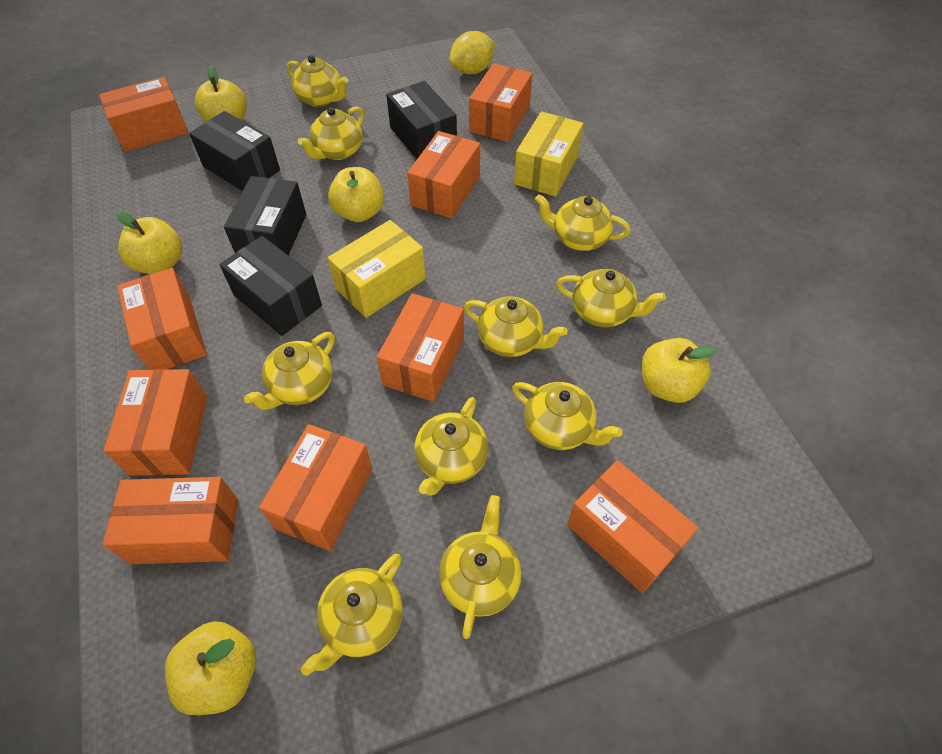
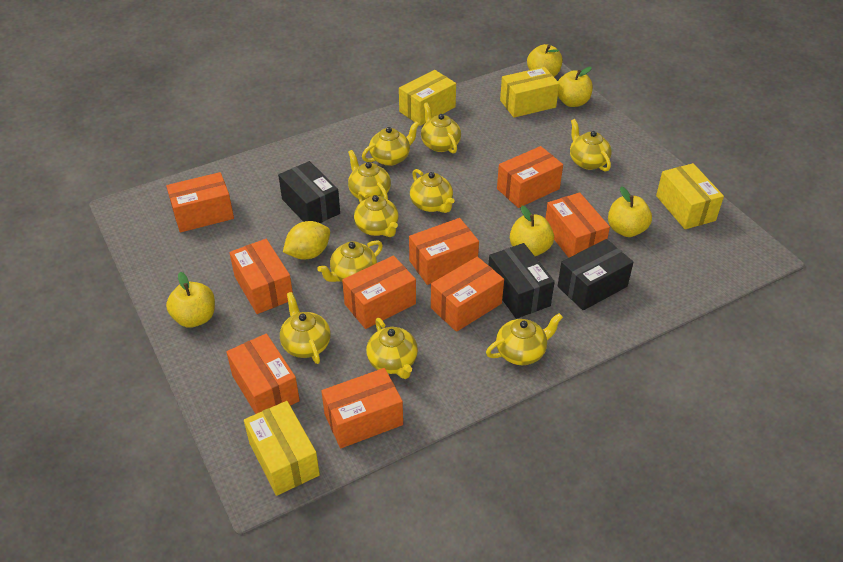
black box: [189,111,280,191] [219,236,322,336] [224,176,306,255] [386,81,457,159] = 4 -> [278,161,340,223] [488,243,555,319] [558,239,633,310] = 3
yellow box: [328,220,426,318] [514,112,583,197] = 2 -> [244,401,320,496] [399,70,456,126] [500,67,559,118] [656,163,724,229] = 4

